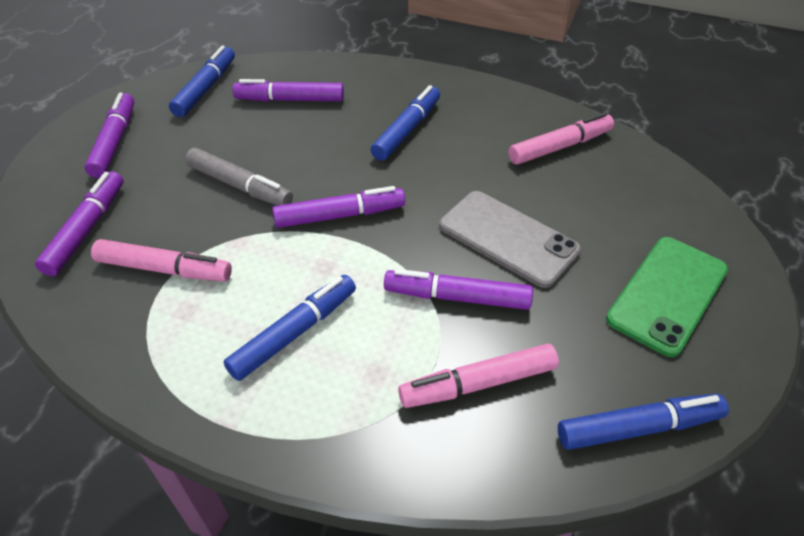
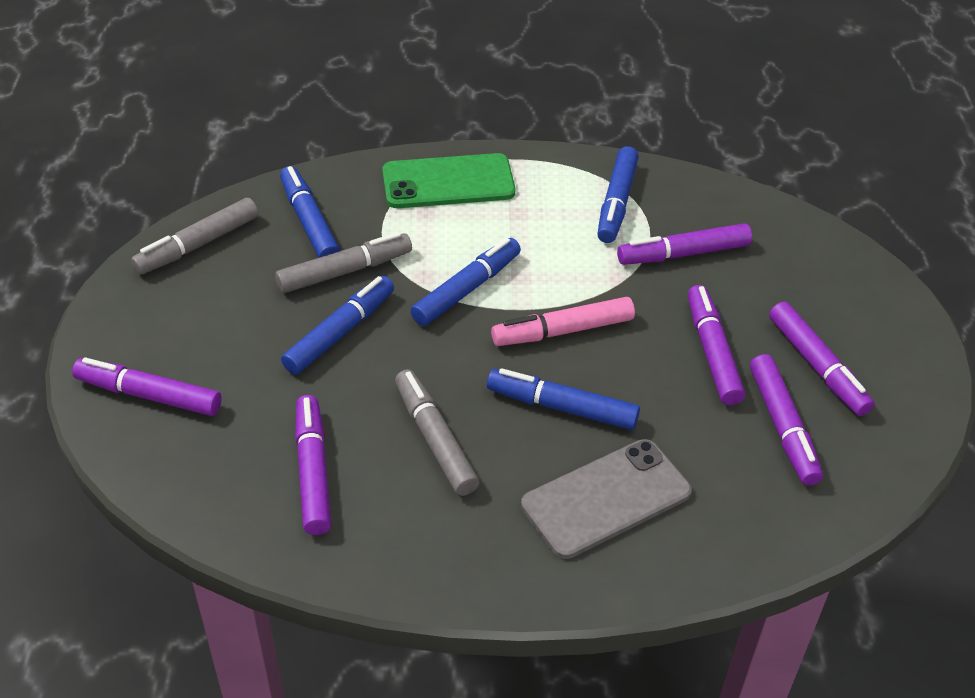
blue marker: [169,45,235,117] [223,275,356,381] [371,85,440,161] [558,394,729,450] = 4 -> [280,166,340,258] [281,276,394,375] [411,238,521,326] [487,368,640,430] [597,146,639,243] = 5
grey marker: [185,148,293,205] = 1 -> [131,198,258,275] [275,232,412,293] [395,369,479,496] = 3
pink marker: [91,239,232,282] [398,344,559,408] [508,112,614,164] = 3 -> [491,297,635,346] = 1
purple marker: [35,171,123,276] [84,93,134,178] [232,79,344,101] [272,186,405,228] [384,269,533,310] = 5 -> [72,357,222,416] [295,395,331,535] [617,223,752,265] [688,285,745,405] [750,354,823,486] [769,302,874,416] = 6

